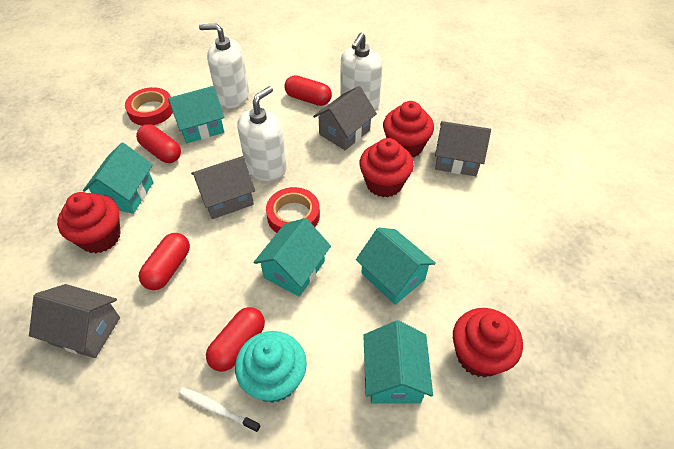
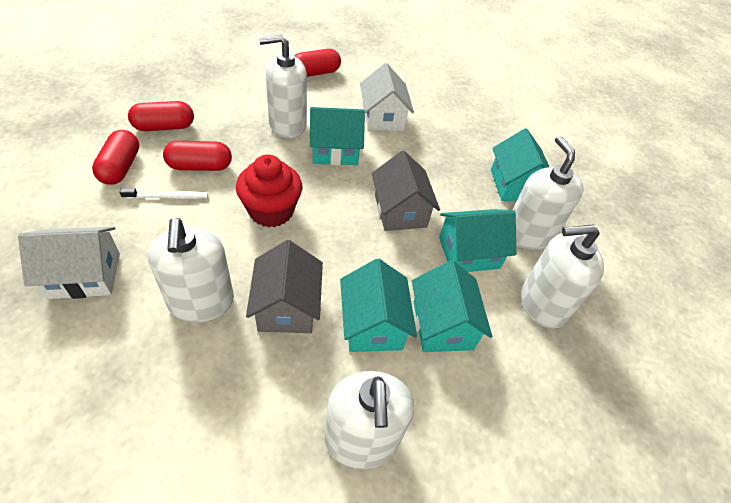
grey house: [29,284,120,358] [191,156,255,219] [313,86,377,150] [435,121,491,176] = 4 -> [246,240,323,333] [372,151,440,231] = 2
red cupcake: [57,192,121,253] [359,138,414,197] [383,101,434,157] [453,308,523,377] = 4 -> [236,154,302,227] = 1
red tape: [125,87,173,126] [266,187,320,233] = 2 -> none = 0
turquoise cupcake: [235,331,307,403] = 1 -> none = 0
white house: none = 0 -> [18,227,120,299] [360,63,414,131] = 2
white soap dispenser: [199,24,249,108] [237,86,287,181] [340,32,383,110] = 3 -> [148,218,234,322] [259,34,307,138] [324,371,414,469] [512,136,584,250] [521,224,604,329] = 5

